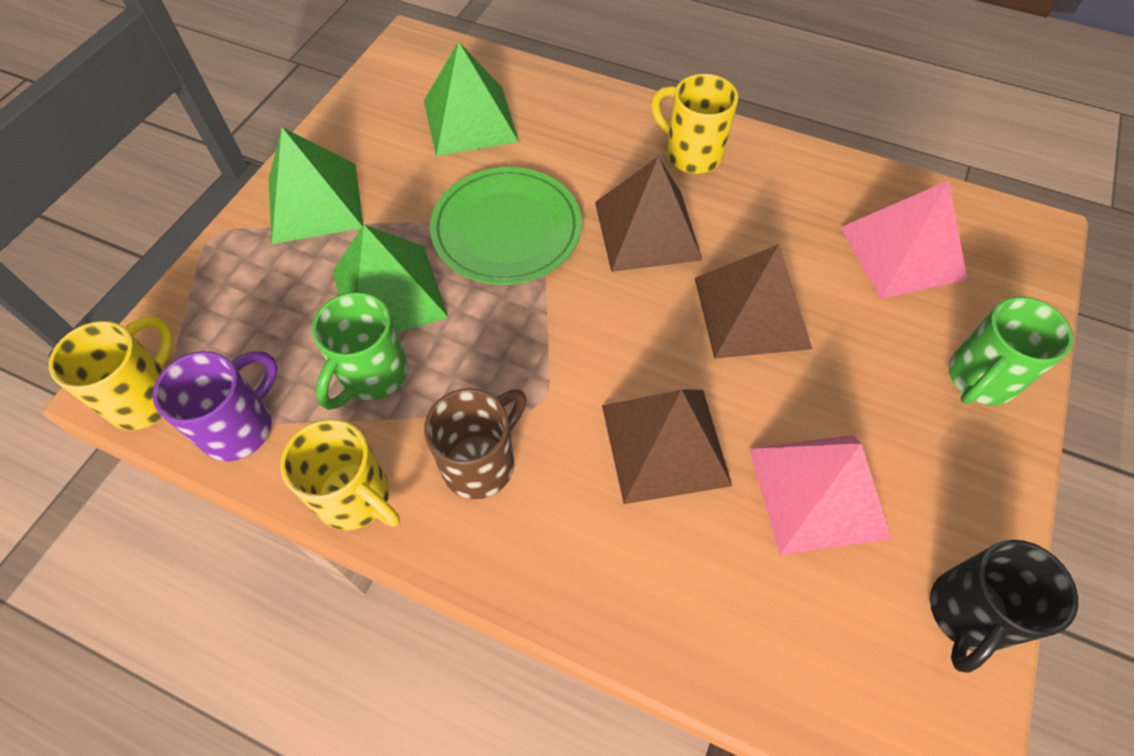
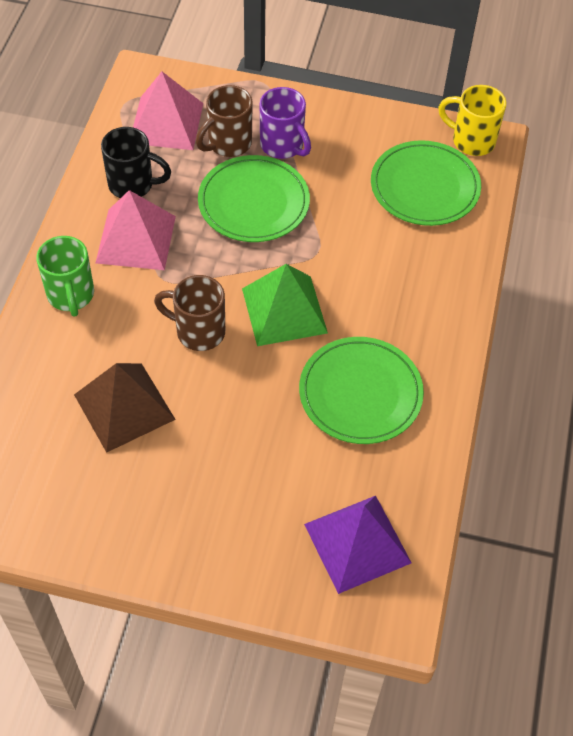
brown mug: [424,388,527,499] = 1 -> [154,275,225,351] [196,85,253,157] = 2
brown pyramid: [595,157,702,272] [602,389,732,504] [695,244,812,359] = 3 -> [74,363,176,453] = 1
green mug: [312,292,408,410] [949,297,1074,405] = 2 -> [36,236,94,317] = 1
green plate: [430,167,582,285] = 1 -> [198,155,310,242] [299,337,424,444] [371,140,481,226] = 3
green pyramid: [269,127,363,244] [333,224,449,333] [424,41,519,157] = 3 -> [242,264,328,346] = 1
purple pyramid: none = 0 -> [304,496,412,594] = 1
yellow mug: [49,317,173,430] [280,419,400,530] [651,74,738,174] = 3 -> [438,85,506,156] = 1

